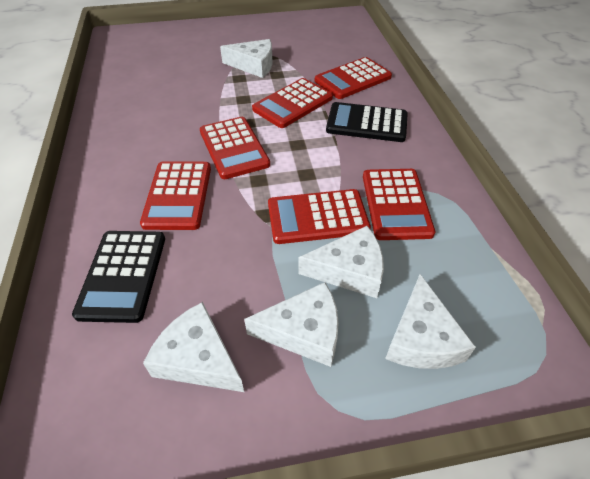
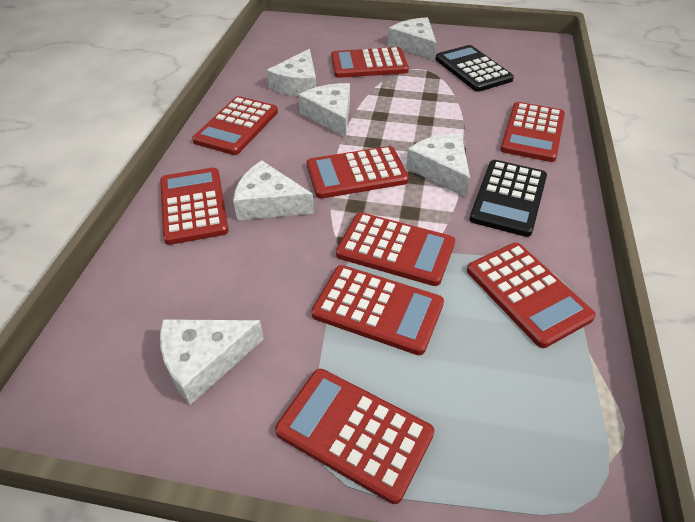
red calculator: [140,162,211,230] [200,117,270,179] [252,78,333,128] [268,189,371,244] [315,57,392,99] [363,169,435,240] = 6 -> [160,168,229,245] [192,96,278,155] [275,369,434,504] [307,146,409,199] [311,265,444,355] [331,47,409,78] [336,212,455,286] [467,243,596,348] [500,102,565,162] = 9
white cheese: [143,302,244,392] [220,39,272,78] [244,282,339,367] [298,226,384,298] [385,274,476,369] = 5 -> [160,319,264,405] [233,161,314,220] [267,49,316,96] [299,83,350,138] [388,17,436,60] [406,133,470,197] = 6

